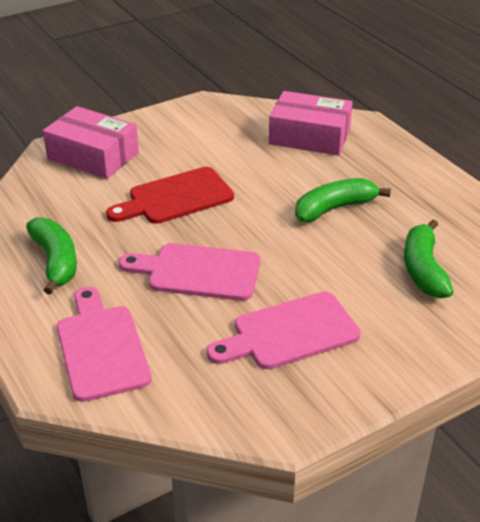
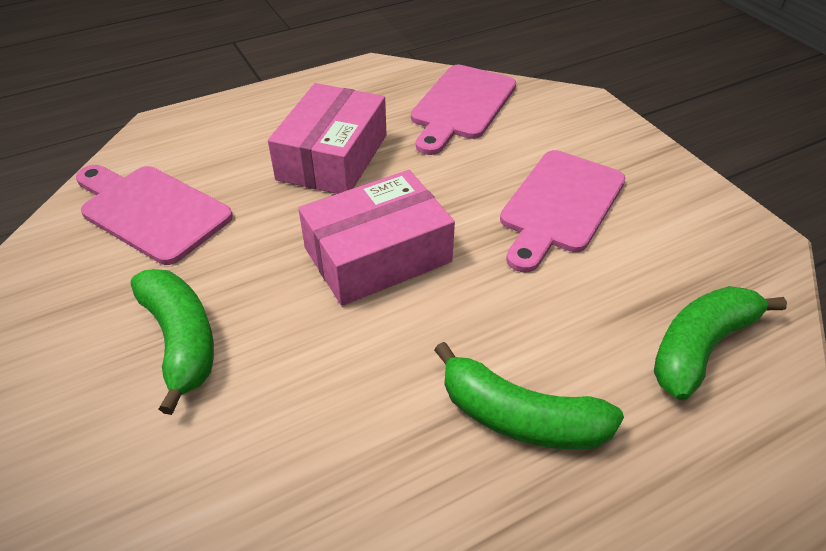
red cutting board: [106,167,234,224] = 1 -> none = 0

